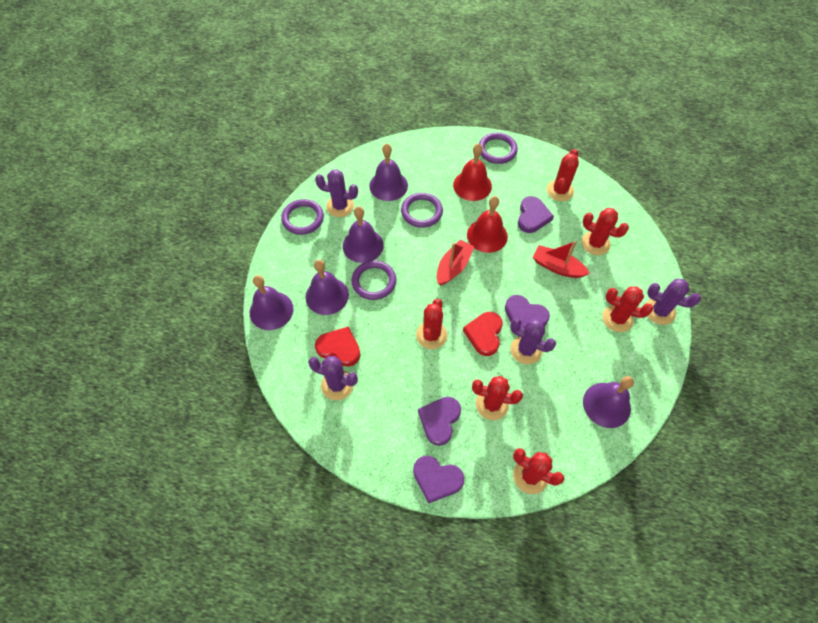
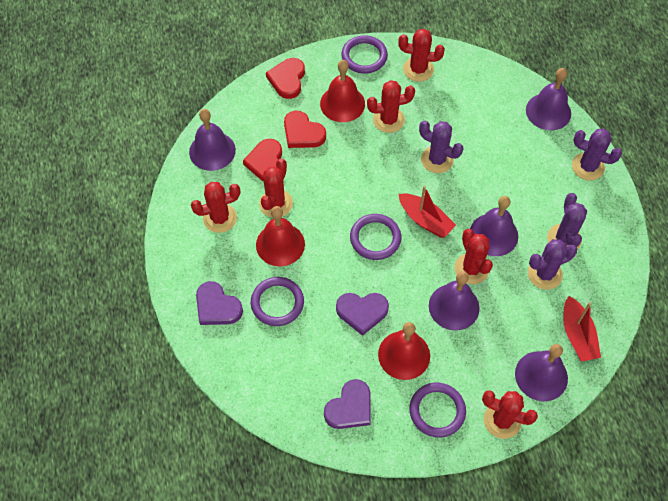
purple heart: [413,456,464,504] [418,397,461,446] [505,295,550,328] [518,196,554,233] = 4 -> [196,281,243,325] [324,379,371,429] [336,293,389,336] = 3
red bell: [453,143,492,201] [467,196,508,253] = 2 -> [256,206,305,266] [320,60,365,122] [378,322,430,380] = 3
red heart: [315,327,360,367] [463,312,503,356] = 2 -> [243,139,282,182] [266,58,305,99] [284,111,326,148] = 3

